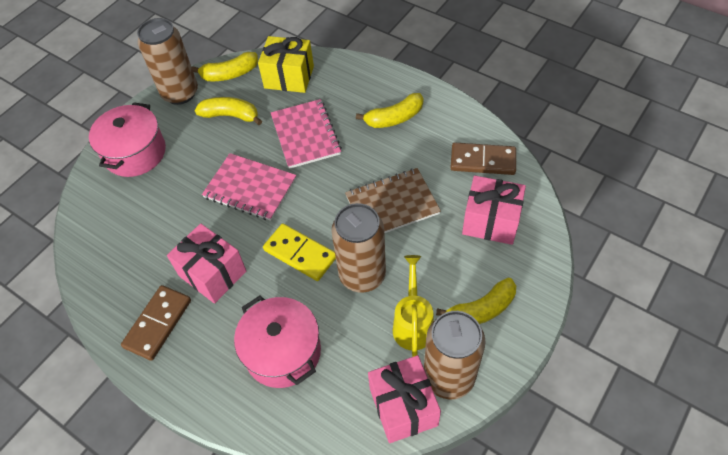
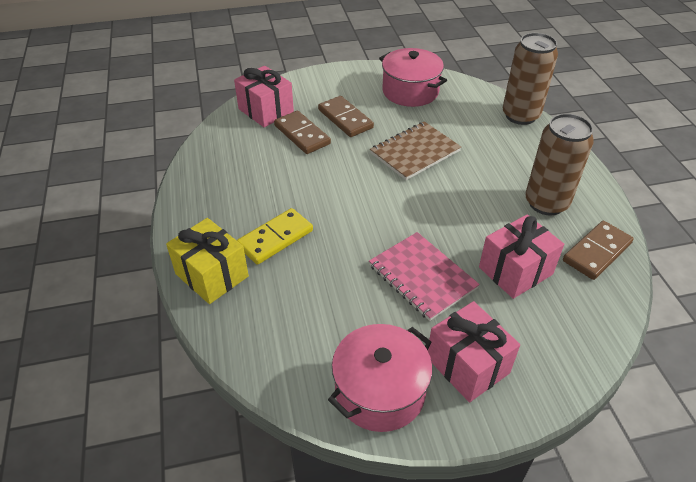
brown can: [137,18,198,105] [331,203,386,293] [424,311,486,399] = 3 -> [503,33,558,125] [525,114,594,216] = 2
brown domino: [121,285,191,361] [451,143,516,175] = 2 -> [274,111,331,154] [318,96,374,137] [563,221,634,280] = 3
pink notebook: [202,153,296,221] [271,99,342,169] = 2 -> [369,232,480,321] = 1
yellow banana: [192,52,258,81] [195,97,262,125] [356,93,423,128] [436,278,516,324] = 4 -> none = 0
yellow watering can: [393,255,434,357] = 1 -> none = 0

